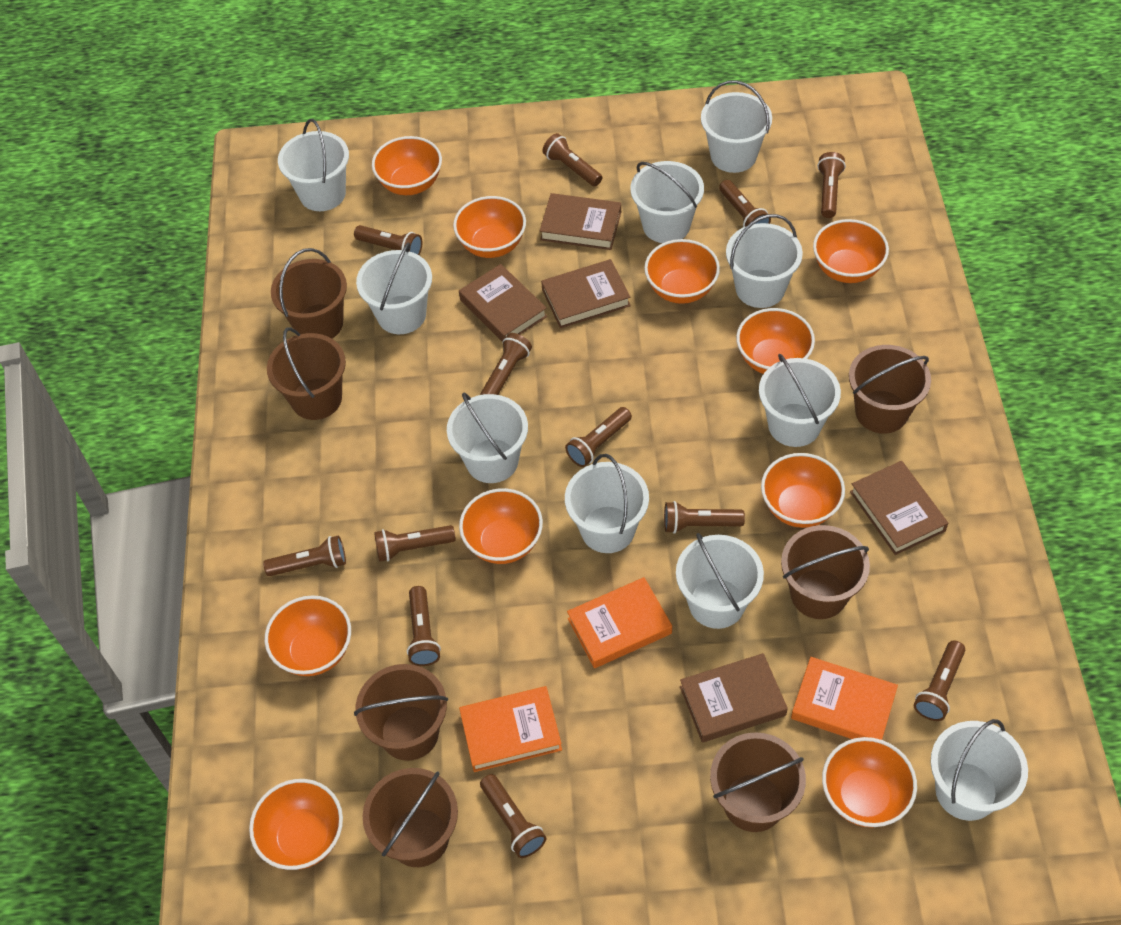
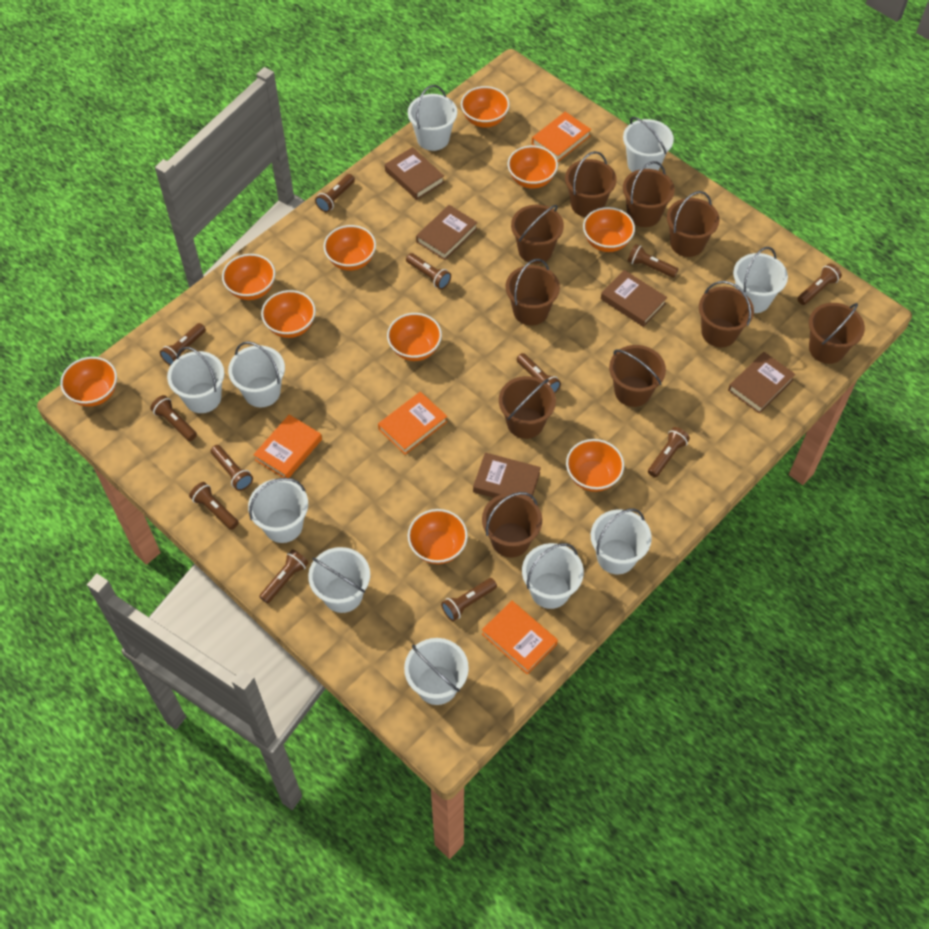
brown bucket: [267,327,346,420] [271,248,347,339] [354,664,448,761] [363,768,458,867] [710,732,806,832] [781,525,870,619] [849,345,931,434] = 7 -> [482,492,542,558] [499,376,556,439] [506,259,560,326] [511,205,564,264] [565,151,617,217] [609,345,666,407] [623,161,675,227] [667,191,720,257] [699,281,754,347] [809,303,865,364] = 10
orange book: [459,686,562,772] [567,577,672,668] [791,657,898,740] = 3 -> [253,415,322,478] [378,392,447,455] [482,601,558,675] [532,112,591,162] = 4

